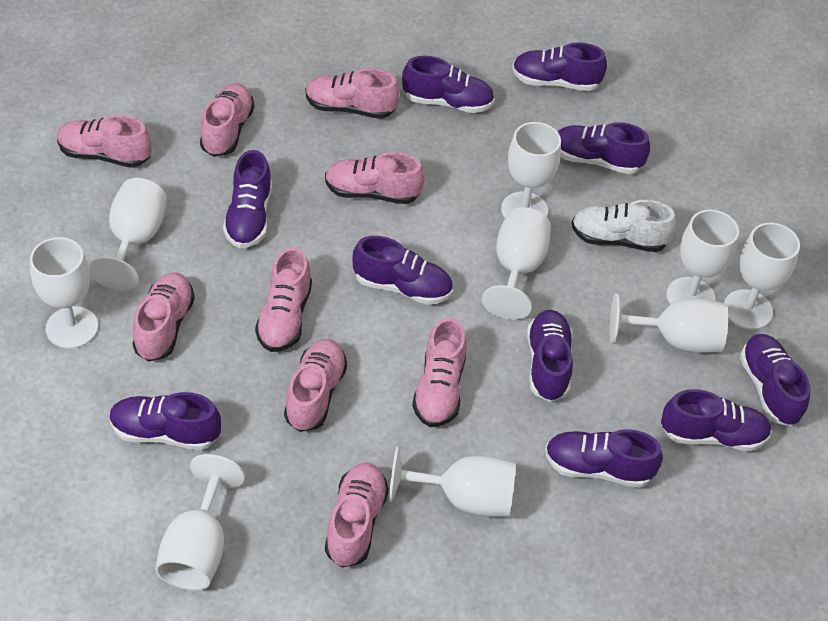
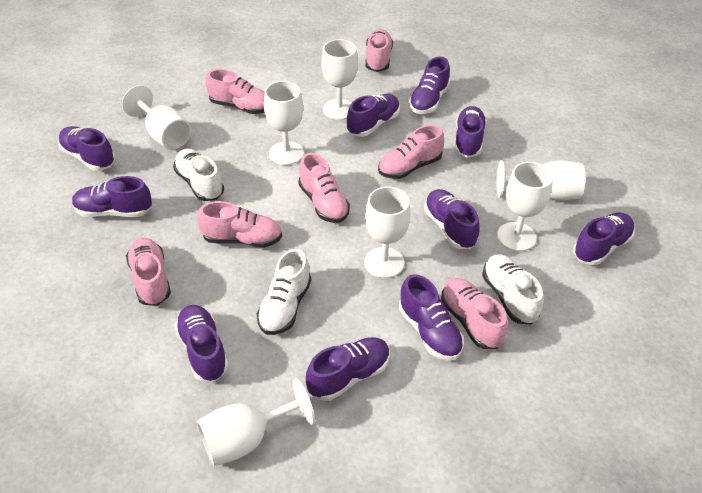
pink shoe: [57,115,152,168] [132,272,195,362] [200,83,255,157] [255,247,312,352] [284,339,347,432] [306,68,399,119] [325,152,424,204] [325,463,389,567] [412,318,467,427] = 9 -> [126,238,171,306] [197,201,282,248] [206,69,265,114] [298,153,350,223] [365,29,393,72] [378,125,444,179] [441,278,508,349] = 7
white goblet: [30,237,98,349] [89,178,167,291] [155,454,245,591] [389,446,516,517] [482,207,551,320] [501,122,561,218] [610,293,728,353] [666,210,739,304] [724,223,800,330] = 9 -> [122,85,191,150] [197,378,315,466] [264,81,304,165] [321,39,358,120] [364,186,411,278] [497,160,585,200] [497,162,553,251] = 7
white shoe: [571,200,676,252] = 1 -> [173,149,224,201] [257,249,311,335] [482,254,543,325] = 3

